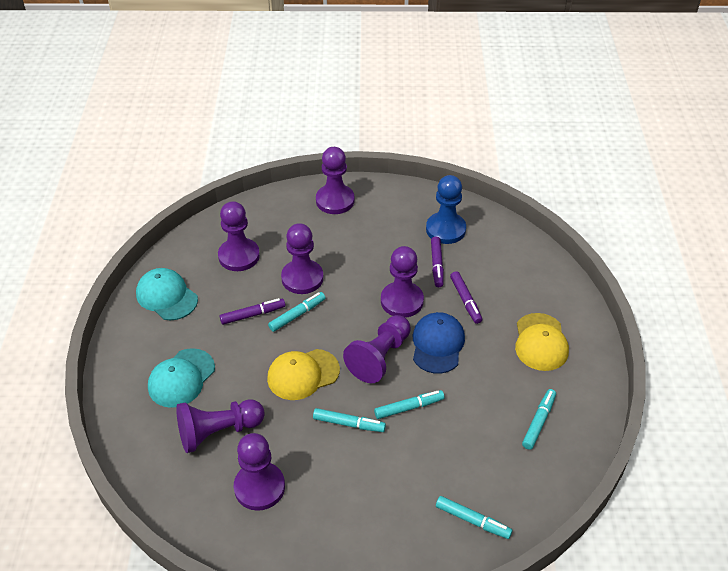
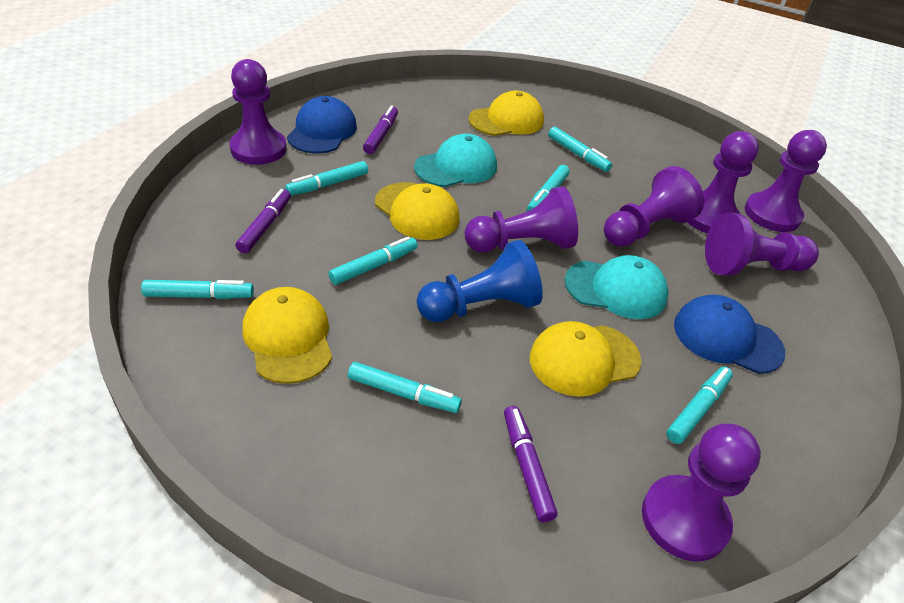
blue cap: [413,312,465,374] = 1 -> [287,96,357,153] [674,295,785,374] = 2
turquoise marker: [268,292,326,332] [313,408,386,432] [374,390,444,419] [436,496,513,539] [522,389,556,450] = 5 -> [141,280,254,299] [285,161,368,196] [329,236,418,285] [348,362,462,413] [527,165,570,211] [548,127,612,172] [666,367,733,444] = 7
yellow cap: [267,349,340,400] [515,313,569,371] = 2 -> [243,287,332,384] [375,182,460,240] [468,91,544,136] [530,321,641,397] = 4

